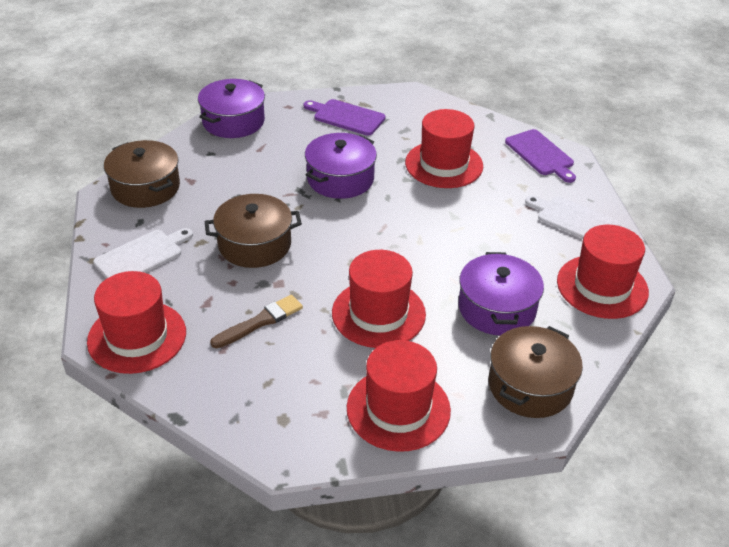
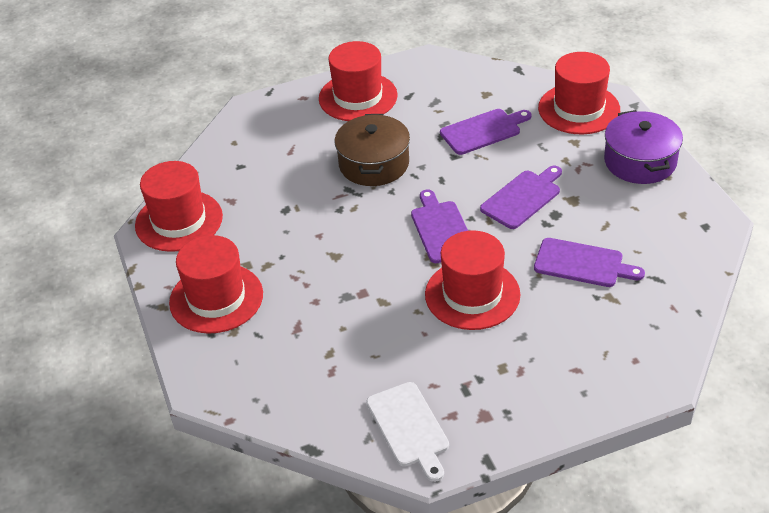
brown brush: [210,295,303,348] = 1 -> none = 0
brown pot: [104,140,180,208] [205,194,302,268] [489,326,583,418] = 3 -> [334,114,410,186] = 1
purple cutting board: [303,99,386,135] [505,129,576,183] = 2 -> [411,189,468,263] [440,109,532,155] [480,166,562,229] [534,238,645,287] = 4
purple pot: [198,79,265,138] [305,133,377,199] [459,252,544,335] = 3 -> [604,110,683,184] = 1
white cutting board: [93,228,193,279] [525,195,621,239] = 2 -> [366,382,449,482] = 1

